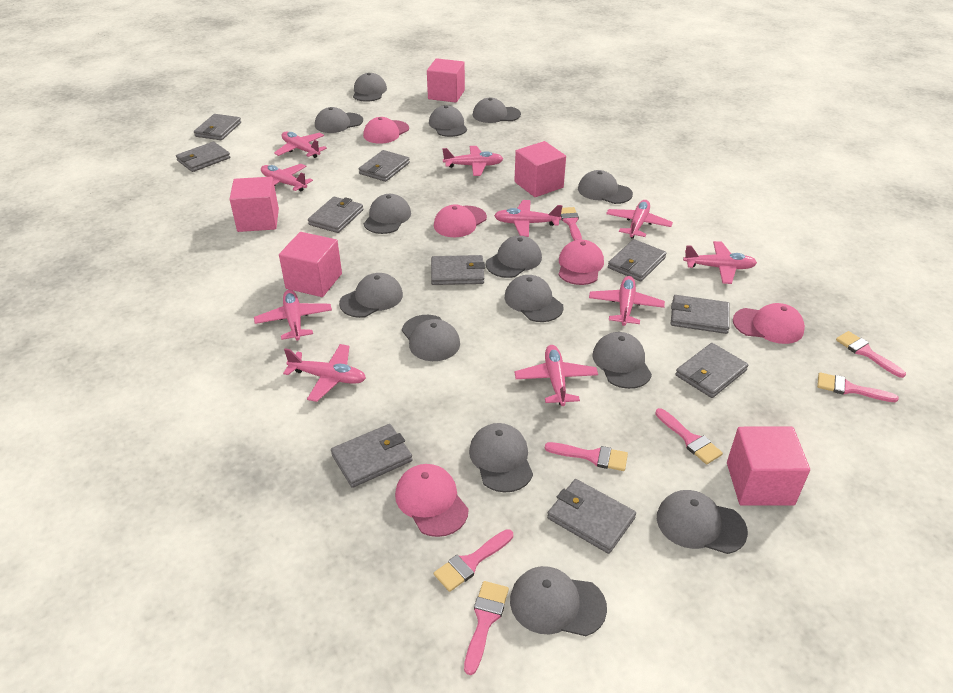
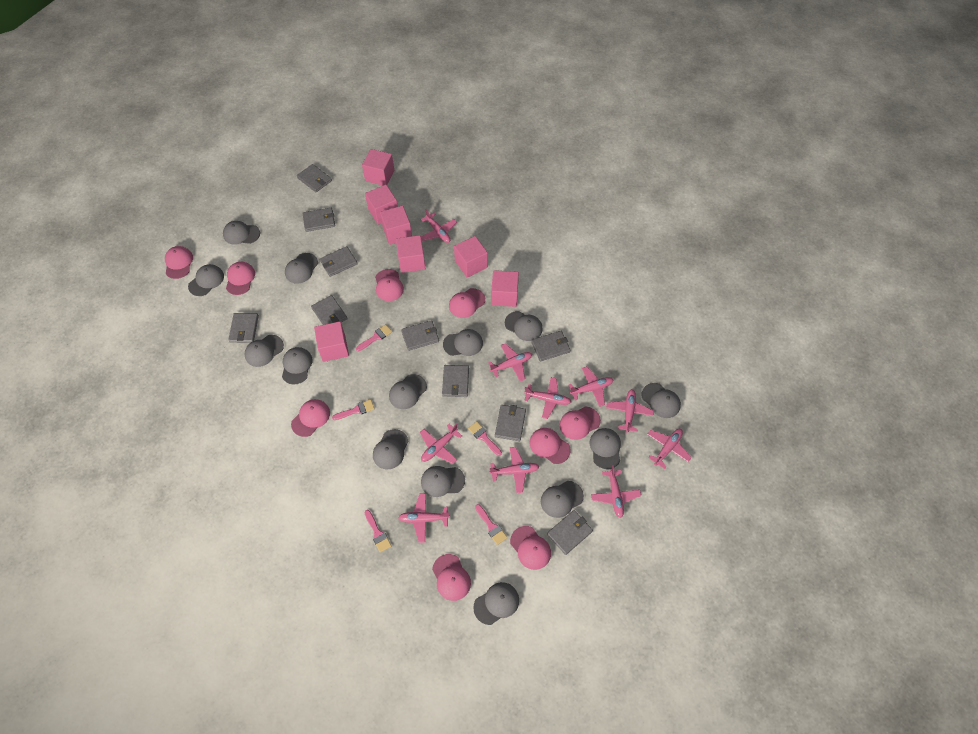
pink brush: [434,529,513,592] [464,581,509,675] [545,442,628,471] [560,207,582,241] [655,408,723,464] [817,372,899,402] [836,331,906,378] = 7 -> [332,399,375,420] [356,324,392,351] [364,510,391,552] [468,421,502,456] [475,504,507,545] = 5
pink cap: [363,117,409,144] [395,464,469,537] [434,204,487,237] [558,240,604,285] [733,303,805,344] = 5 -> [165,246,193,279] [226,262,255,295] [291,399,330,437] [375,269,404,301] [432,554,471,601] [449,288,485,318] [510,526,551,570] [530,428,571,464] [560,406,601,440] = 9
pink cube: [230,177,279,232] [279,232,342,297] [427,58,465,103] [514,141,566,197] [727,427,810,505] = 5 -> [314,321,349,362] [362,149,394,185] [365,185,398,225] [380,206,412,245] [396,235,426,273] [454,236,488,278] [491,270,519,307] = 7

